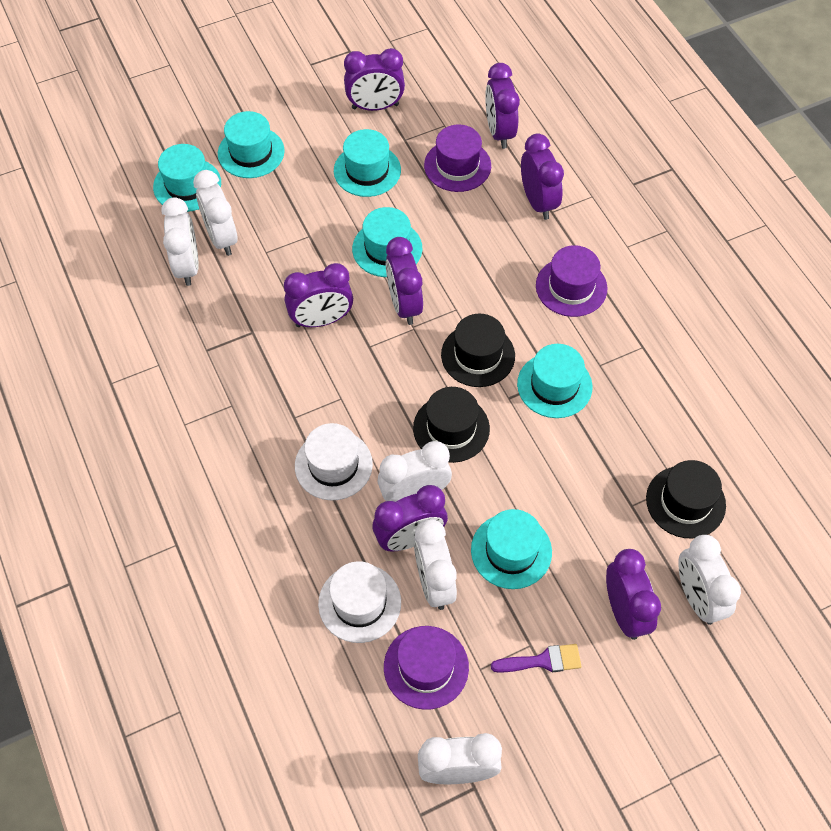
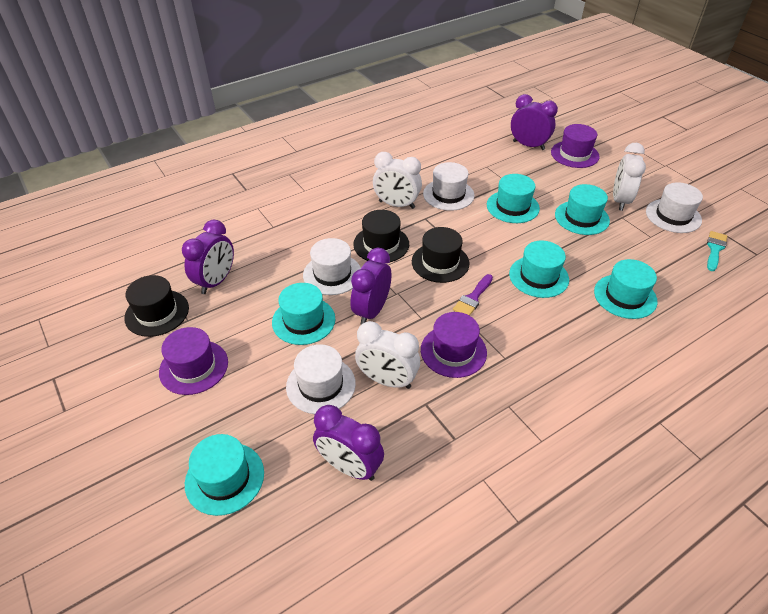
purple clock: [284,263,353,327] [344,48,405,111] [372,485,448,552] [386,237,423,325] [485,63,520,149] [521,133,564,220] [606,549,661,640] = 7 -> [182,220,234,294] [313,405,384,481] [350,248,391,325] [511,94,558,150] = 4
turquoise brush: none = 0 -> [707,231,727,271] = 1
white clock: [162,197,199,286] [193,170,238,256] [378,441,452,502] [414,519,457,610] [418,733,502,784] [678,535,741,625] = 6 -> [355,321,420,389] [373,152,422,209] [613,143,646,211] = 3
white hat: [295,423,373,501] [318,561,401,643] = 2 -> [286,344,356,414] [303,238,361,295] [423,162,475,211] [646,182,703,233] = 4

